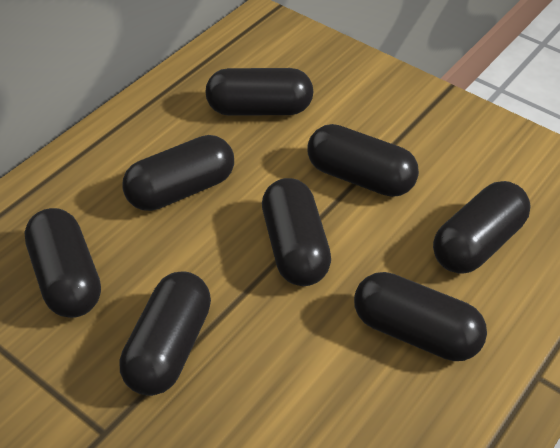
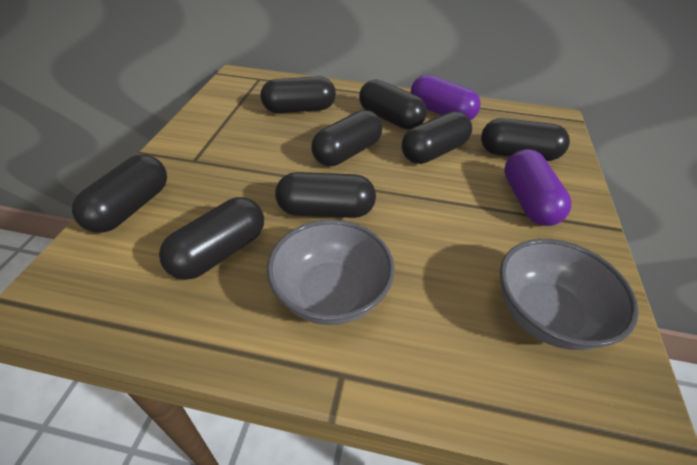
grey bowl: none = 0 -> [267,220,395,325] [500,239,639,350] = 2
purple capsule: none = 0 -> [411,74,481,120] [504,149,572,226] = 2

